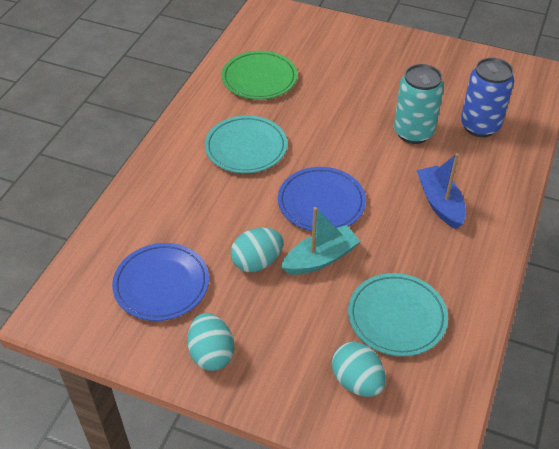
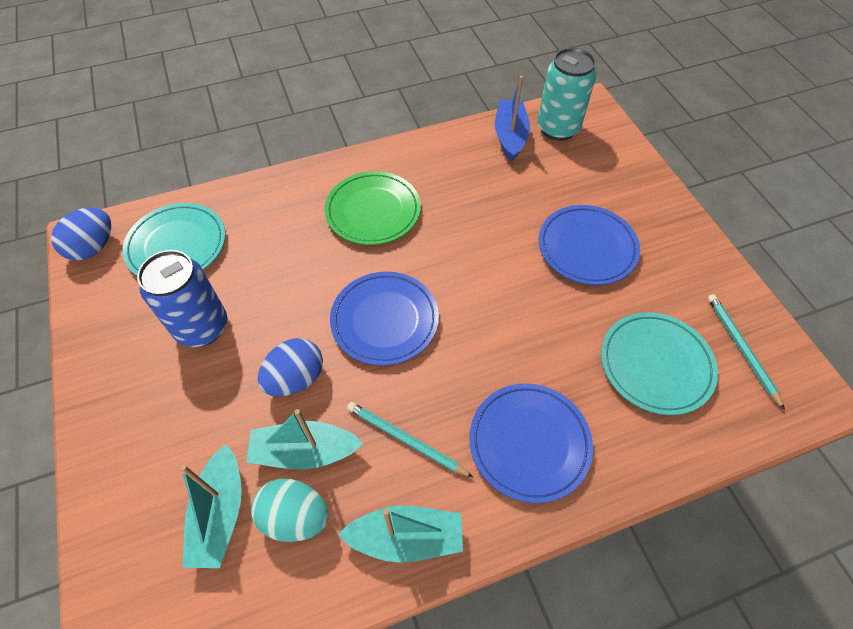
blue egg: none = 0 -> [51,207,111,260] [258,338,323,396] = 2
blue plate: [112,243,209,321] [278,167,366,231] = 2 -> [330,272,439,366] [469,383,593,503] [539,205,640,285] = 3
turquoise boat: [281,207,360,275] = 1 -> [180,444,242,568] [246,409,364,470] [338,505,463,563] = 3
turquoise egg: [188,313,234,371] [231,228,283,272] [332,342,386,397] = 3 -> [251,479,329,542] = 1
turquoise pencil: none = 0 -> [347,402,474,478] [707,294,785,410] = 2

